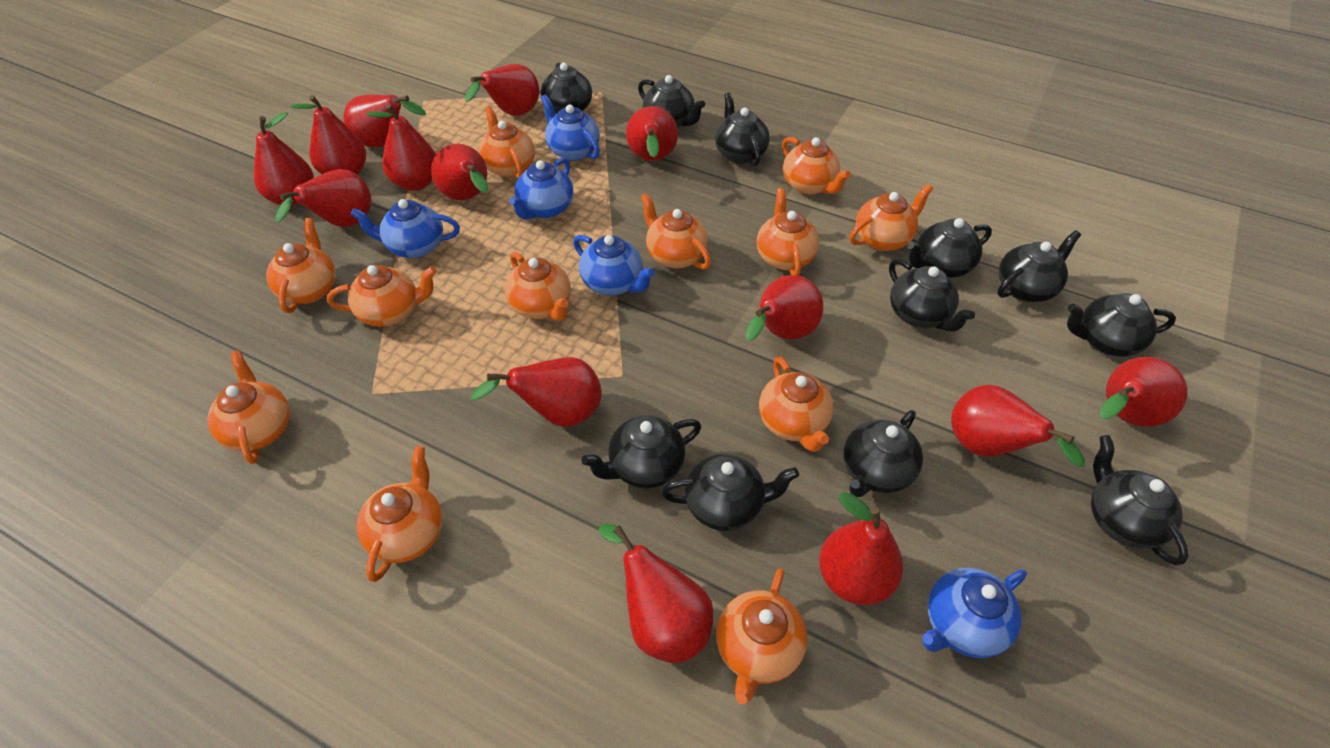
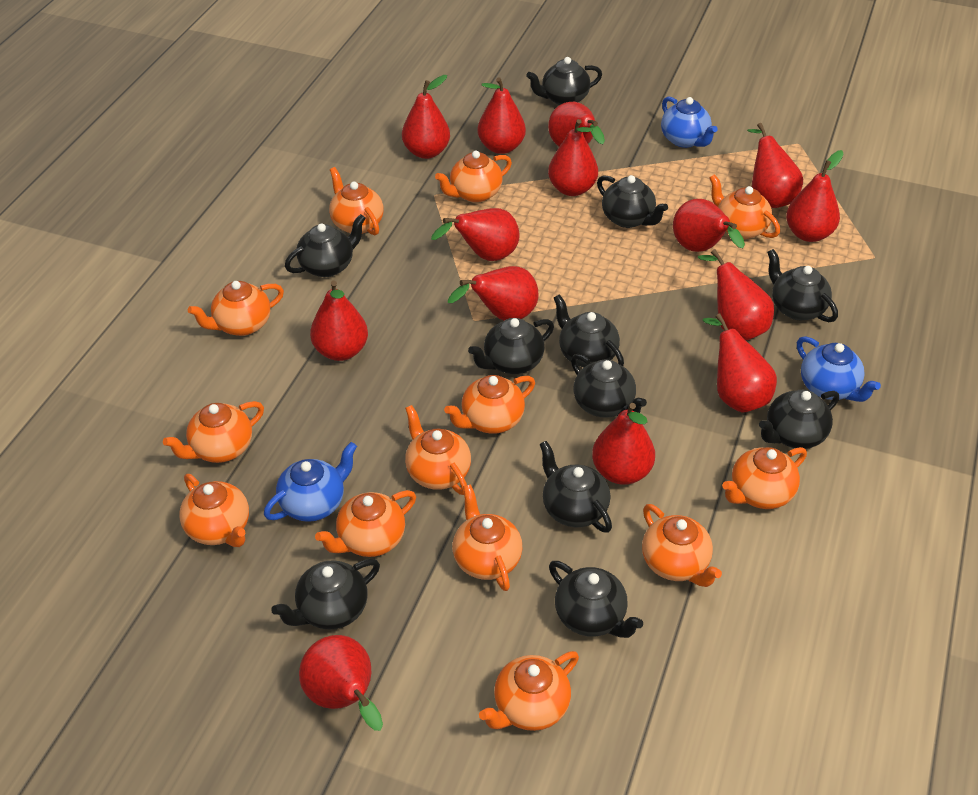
blue teapot: [350,199,460,258] [509,157,573,220] [541,94,600,161] [573,235,655,295] [923,568,1027,658] = 5 -> [264,442,357,522] [661,96,718,148] [797,336,881,402] = 3
orange teapot: [207,350,290,464] [266,218,336,313] [327,265,437,327] [357,446,442,582] [479,106,535,178] [505,252,571,321] [641,193,711,270] [716,568,807,704] [757,188,819,276] [759,356,834,452] [782,137,851,195] [849,184,933,251] = 12 -> [163,401,264,463] [179,474,249,547] [188,281,284,336] [315,490,416,557] [329,167,384,235] [405,405,471,495] [435,151,512,203] [444,375,535,434] [453,484,522,591] [479,651,579,731] [642,504,722,587] [709,174,780,239] [722,447,807,509] = 13

